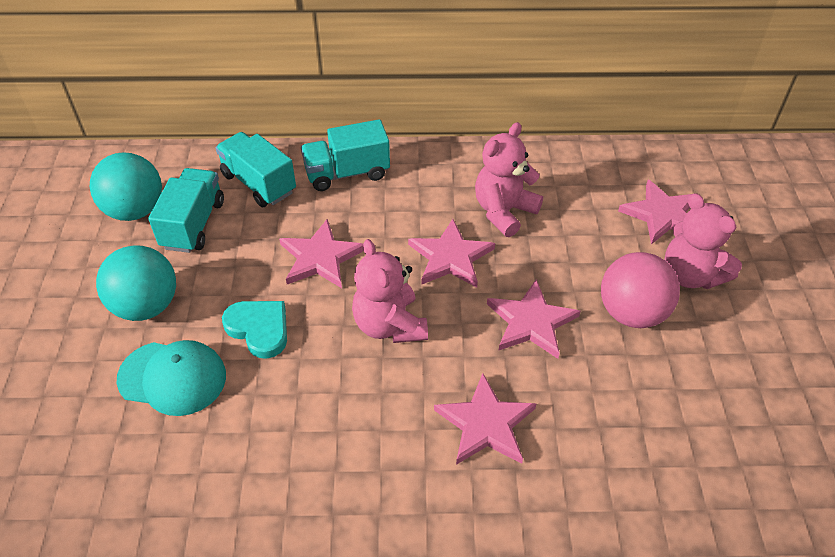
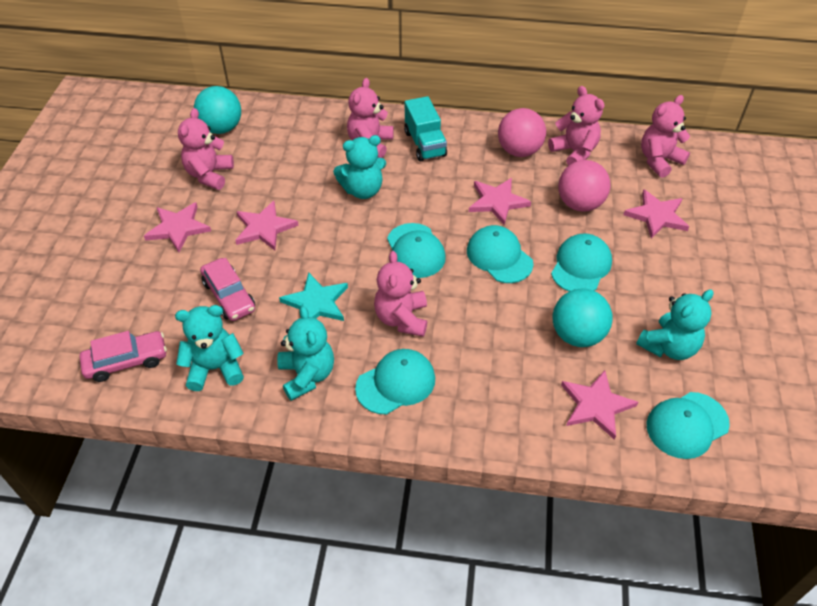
pink ball: [601,252,680,328] = 1 -> [498,108,546,157] [558,160,611,212] = 2
pink car: none = 0 -> [79,331,167,382] [200,258,255,321] = 2
pink teddy bear: [352,239,428,343] [475,122,543,237] [665,193,742,289] = 3 -> [178,108,234,190] [347,78,394,158] [374,251,427,337] [548,86,605,166] [641,95,690,178] = 5
turquoise cap: [117,340,226,416] = 1 -> [355,349,435,415] [387,223,446,278] [467,225,533,283] [551,233,612,292] [646,392,730,459] = 5
turquoise heart: [222,301,287,359] = 1 -> none = 0
turquoise star: none = 0 -> [279,272,348,321] = 1
turquoise teddy bear: none = 0 -> [175,305,244,391] [277,306,334,401] [333,135,386,199] [636,289,714,360] = 4
turquoise truck: [148,168,224,253] [215,132,296,207] [301,119,390,191] = 3 -> [404,96,447,161] = 1

